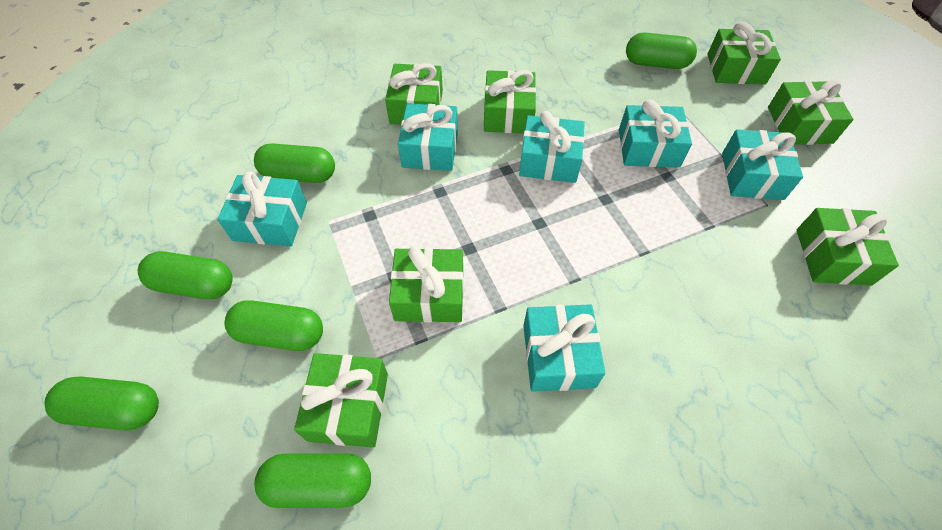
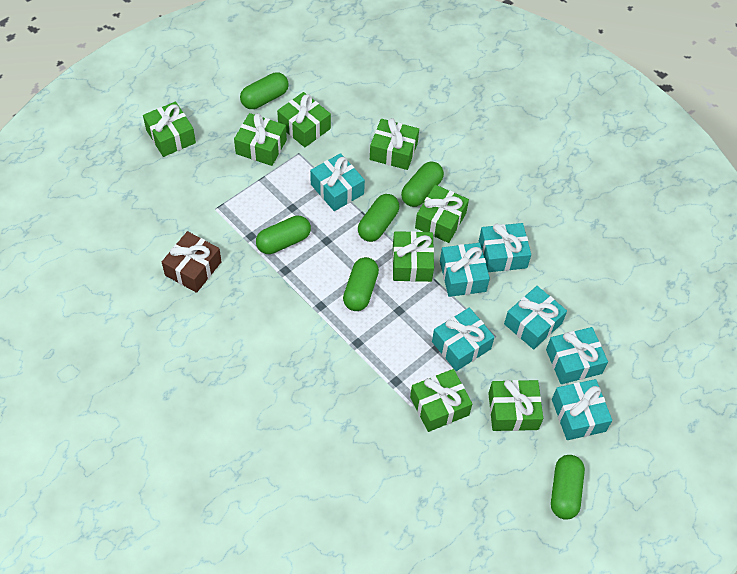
brown gift: none = 0 -> [162,231,222,293] = 1
green gift: [294,353,388,448] [385,63,443,125] [389,246,463,322] [484,70,536,133] [707,22,781,84] [768,80,853,145] [797,208,899,286] = 7 -> [143,102,196,157] [234,113,287,166] [277,92,331,147] [370,118,419,170] [392,231,434,282] [410,369,472,432] [415,185,469,243] [488,380,543,431] = 8
turquoise gift: [217,171,307,246] [398,103,458,171] [519,111,585,183] [523,304,606,392] [619,99,692,168] [722,129,803,200] = 6 -> [310,153,365,211] [432,308,494,371] [440,243,490,297] [479,223,531,272] [504,286,567,349] [546,327,608,384] [552,379,612,440] = 7

